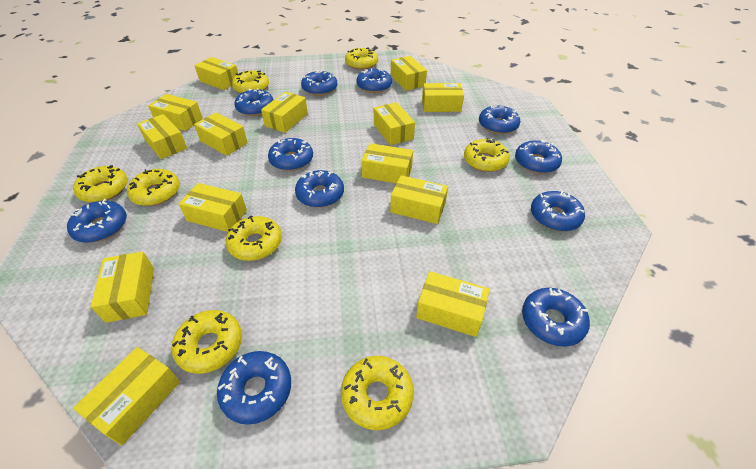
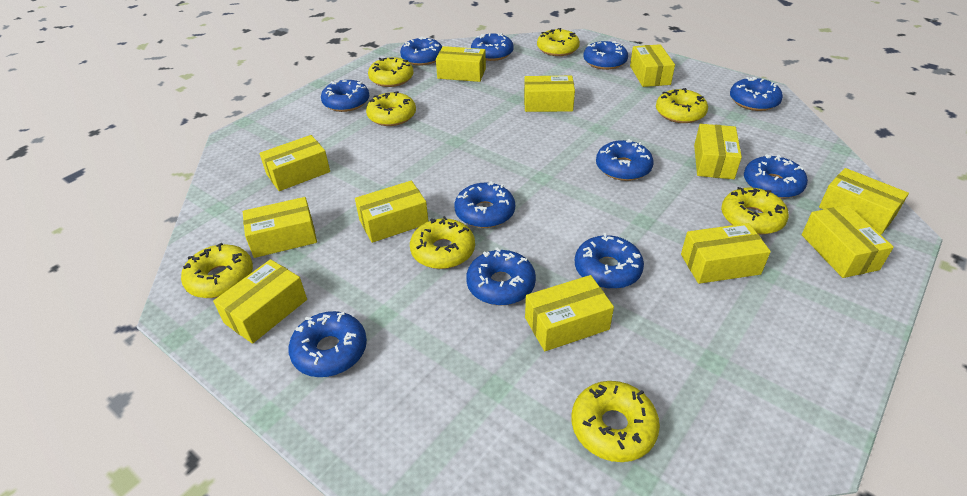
yellow box: [73,347,180,446] [90,252,154,323] [137,114,187,159] [148,94,203,131] [178,183,247,232] [194,113,248,156] [195,57,238,90] [261,92,308,133] [361,143,413,183] [374,102,415,145] [390,175,448,224] [391,56,427,91] [416,271,490,337] [422,83,464,112] = 14 -> [213,259,307,344] [243,197,317,258] [260,135,330,191] [355,181,429,243] [436,46,486,82] [524,76,575,112] [525,275,614,351] [630,44,675,87] [681,223,771,284] [694,124,742,179] [802,205,894,278] [819,168,909,234] = 12

